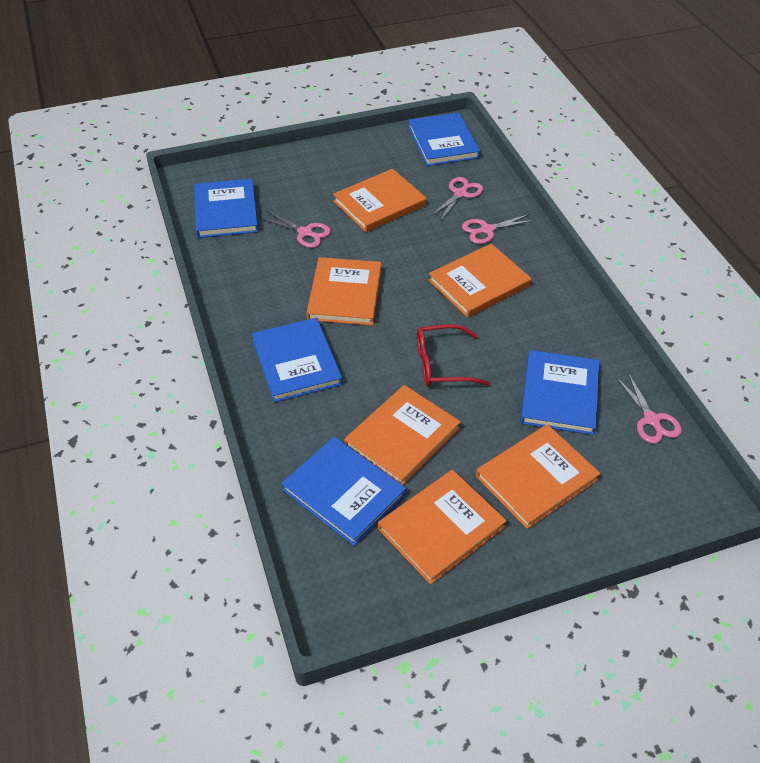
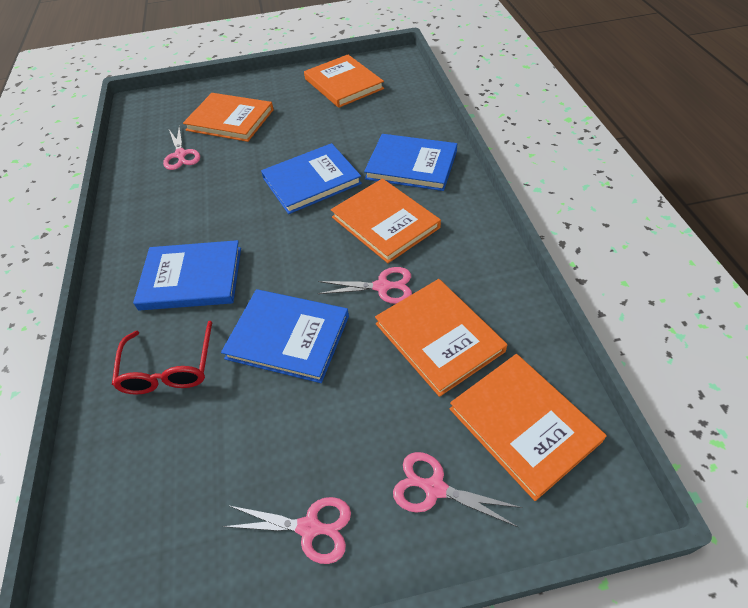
blue book: [194,179,258,238] [252,318,343,402] [281,437,406,546] [408,113,480,166] [520,350,599,435] = 5 -> [133,240,241,311] [221,289,349,383] [261,143,362,214] [364,134,457,191] = 4
orange book: [306,257,381,325] [333,169,427,232] [344,385,461,485] [378,470,507,584] [429,244,531,318] [476,424,600,529] = 6 -> [183,93,274,142] [304,55,384,108] [331,178,441,263] [375,279,507,397] [449,354,607,501] = 5

